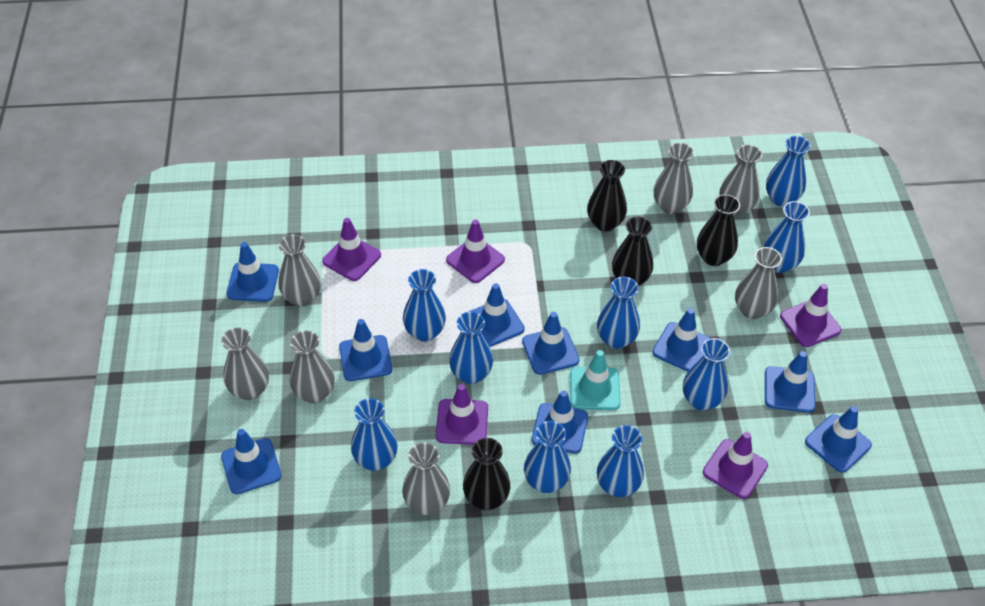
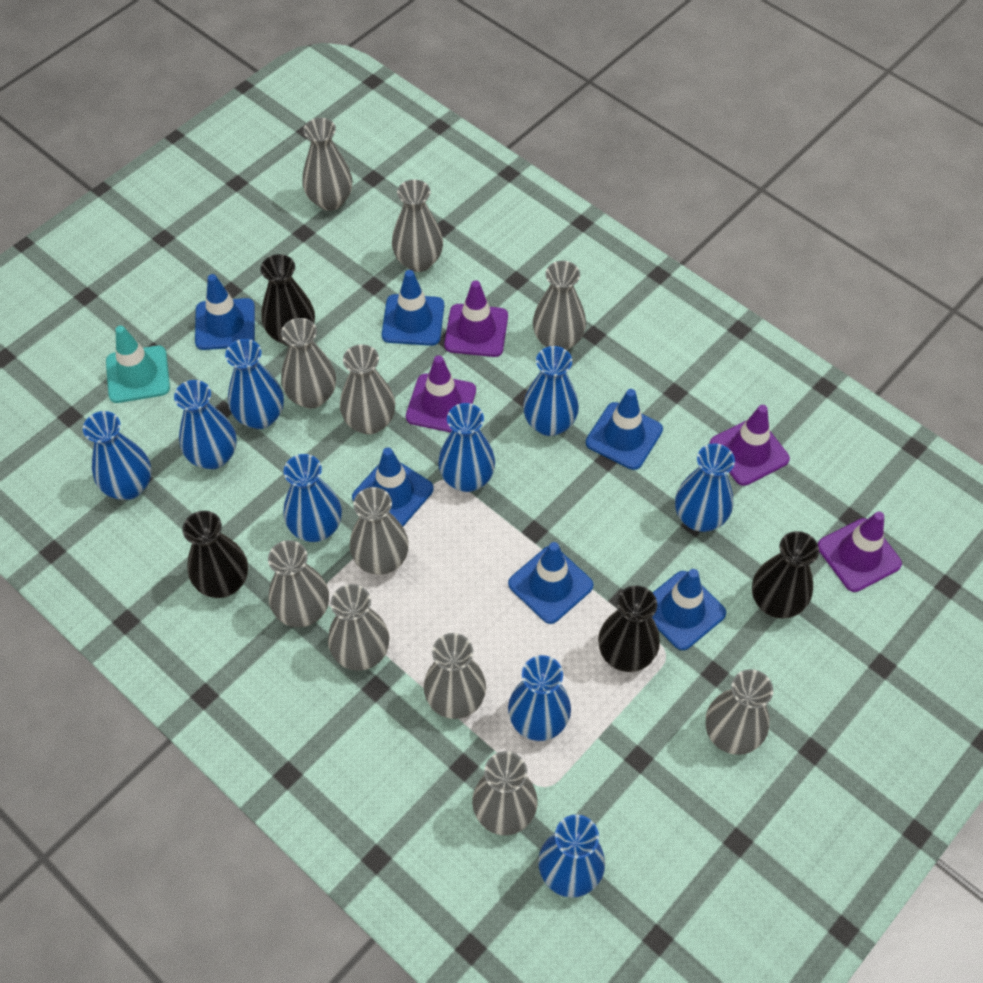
blue traffic cone: [221,429,282,494] [226,242,279,302] [339,319,392,381] [469,283,525,347] [522,312,579,375] [532,390,588,454] [652,308,710,372] [765,351,815,413] [805,406,872,473] = 9 -> [195,274,255,350] [352,447,434,526] [382,270,444,346] [508,542,594,624] [586,389,663,470] [652,569,726,650] = 6
grey vase: [222,328,269,400] [278,234,321,307] [290,331,335,403] [402,442,450,515] [654,143,694,214] [719,145,762,216] [735,247,782,319] = 7 -> [268,540,329,627] [281,318,336,409] [302,118,352,211] [328,584,389,671] [340,344,395,435] [350,487,409,575] [392,179,443,272] [424,633,486,719] [472,751,538,835] [533,261,586,350] [706,669,773,755] = 11
purple traffic cone: [322,218,381,281] [436,384,488,445] [446,219,505,283] [703,432,768,499] [780,284,841,347] = 5 -> [406,355,476,433] [444,280,508,357] [710,405,790,486] [818,512,902,592] = 4

